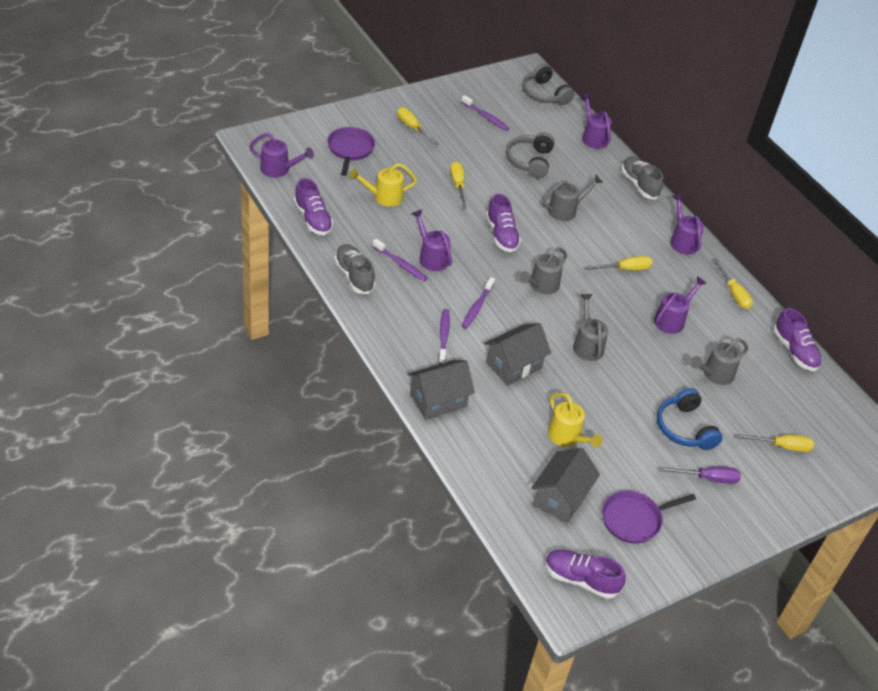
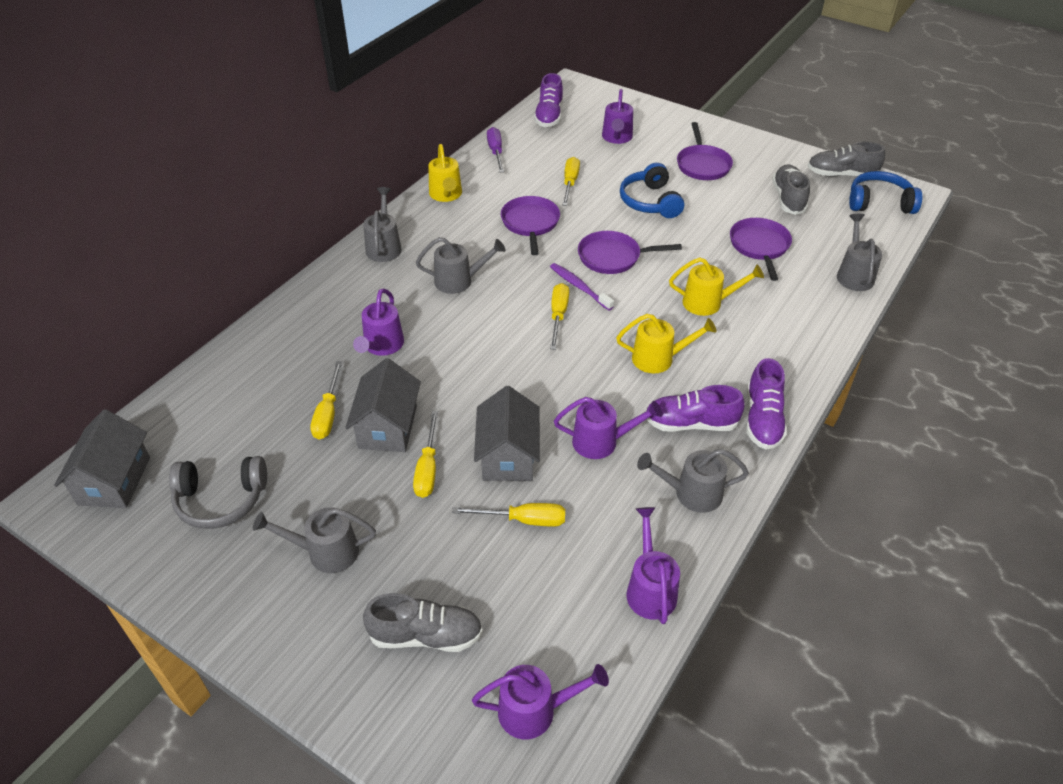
blue headphones: [657,388,722,450] = 1 -> [620,163,684,218] [849,171,922,214] = 2
grey headphones: [506,132,554,179] [522,64,575,105] = 2 -> [169,456,267,529] = 1
grey shoe: [334,244,375,294] [621,156,663,199] = 2 -> [363,593,483,652] [772,164,810,215] [808,142,885,177] = 3
grey watering can: [519,247,567,294] [542,175,603,221] [573,294,608,361] [690,338,748,385] = 4 -> [253,507,376,573] [363,187,402,262] [416,237,505,294] [637,449,749,513] [837,214,882,291] = 5
purple pan: [327,127,375,176] [602,490,696,544] = 2 -> [501,196,560,255] [578,231,682,274] [677,122,733,180] [730,218,792,281] = 4
purple shoe: [294,178,333,235] [486,194,521,252] [545,550,626,599] [774,308,822,371] = 4 -> [534,73,563,127] [645,385,745,432] [746,358,787,450] = 3
purple toothbrush: [373,239,428,281] [438,309,450,364] [461,95,509,131] [462,277,495,329] = 4 -> [550,263,614,310] = 1
yellow watering can: [349,163,417,207] [548,393,603,448] = 2 -> [428,144,462,202] [616,314,716,373] [669,257,764,316] = 3

